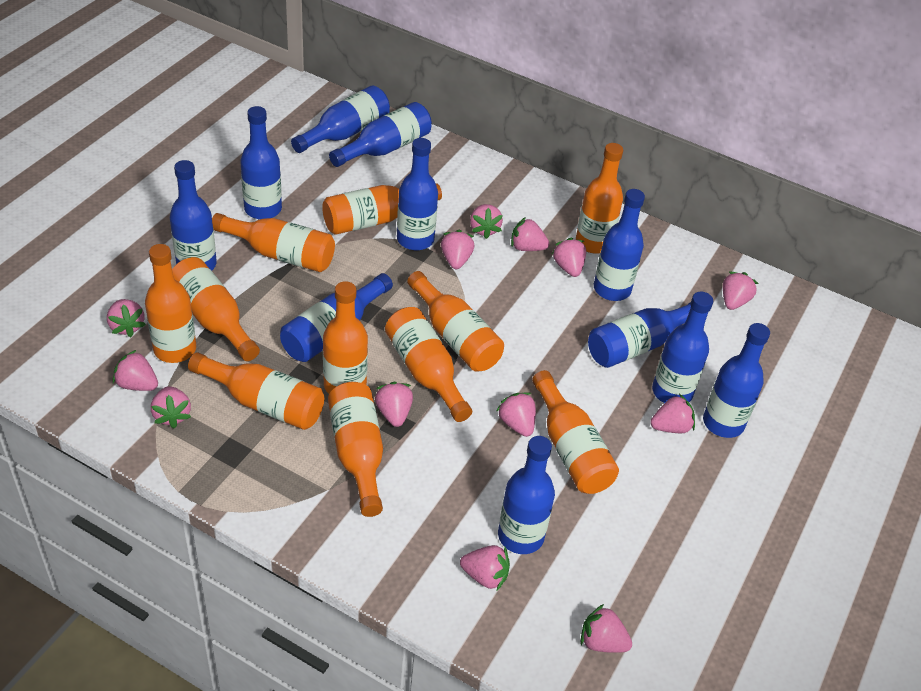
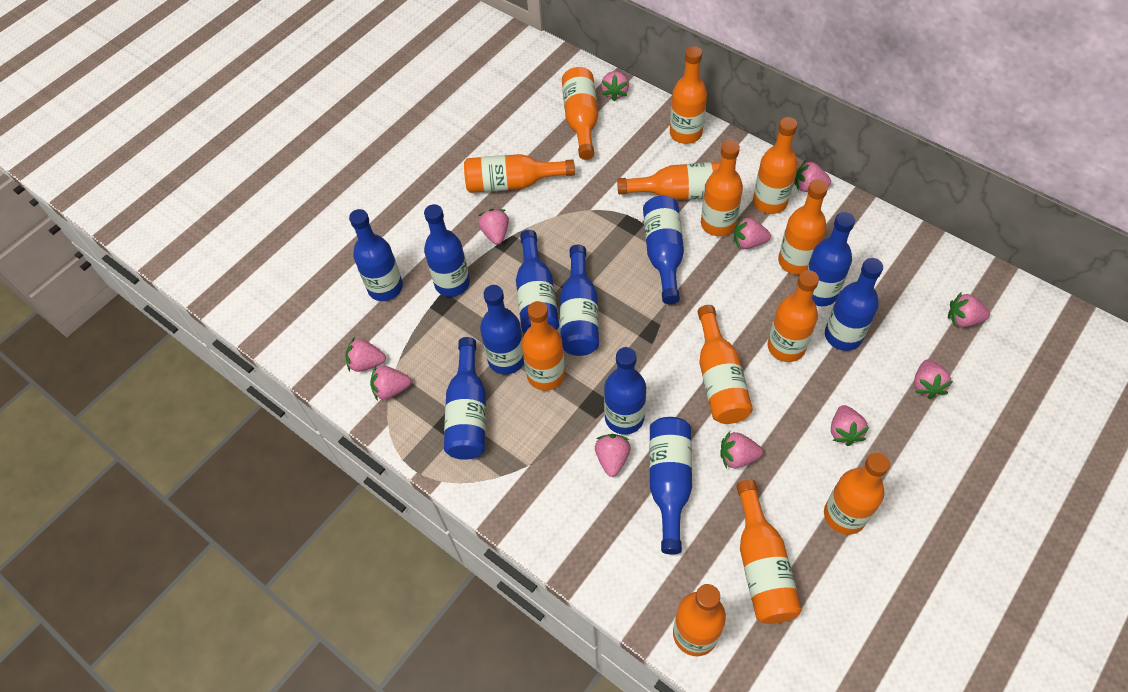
orange bottle: [145,244,196,363] [172,257,260,361] [188,352,324,430] [212,213,335,272] [322,183,442,235] [323,281,368,393] [328,382,383,517] [385,307,472,422] [407,271,504,372] [532,370,619,494] [576,143,623,254] = 11 -> [464,154,575,193] [522,301,565,391] [562,67,598,160] [617,162,720,200] [670,46,707,144] [673,584,726,656] [698,305,753,424] [701,140,743,236] [737,480,802,624] [753,117,798,214] [768,270,819,362] [778,179,828,275] [824,452,890,535] = 13
pink strawberry: [107,299,146,337] [113,350,158,391] [151,386,191,428] [375,382,413,427] [441,230,474,269] [460,545,510,590] [470,204,503,239] [497,392,536,437] [511,217,549,251] [552,238,586,277] [581,604,632,653] [650,394,695,433] [723,272,758,310] = 13 -> [345,338,386,372] [370,366,411,401] [478,209,509,245] [595,434,631,477] [601,71,629,101] [720,431,763,469] [734,216,771,249] [795,160,831,192] [831,405,869,446] [914,359,953,399] [948,292,990,327] = 11

